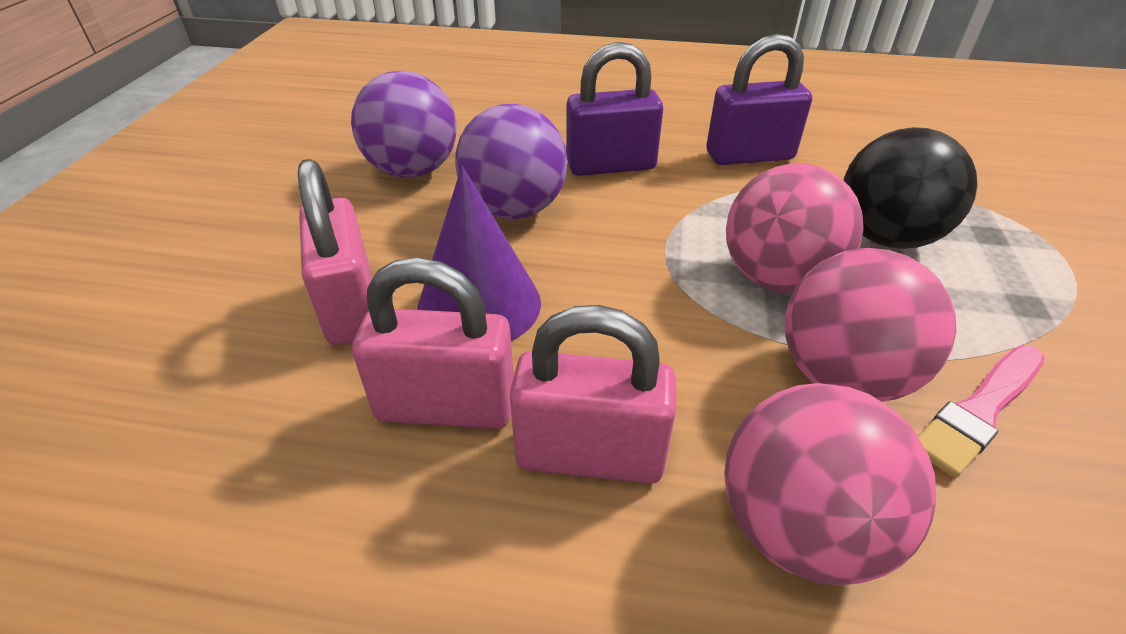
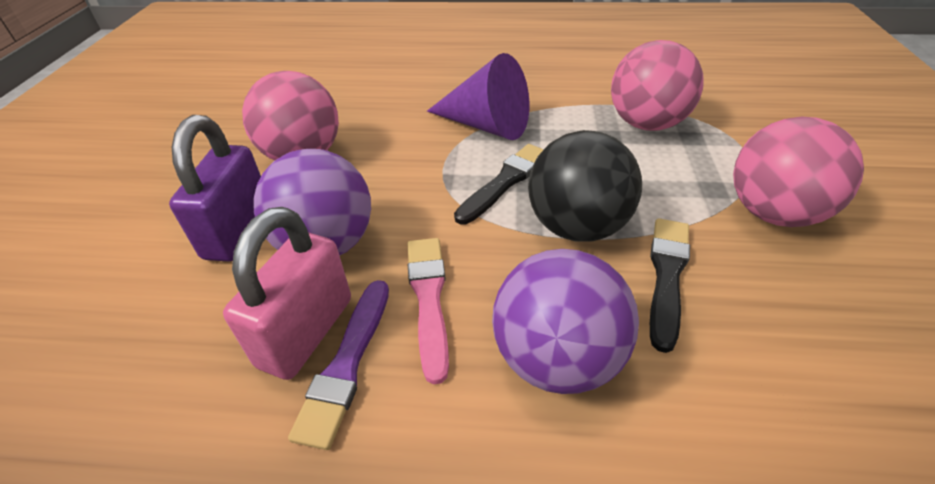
black brush: none = 0 -> [454,144,544,225] [650,218,690,353] = 2
pink padlock: [298,159,372,345] [352,258,514,429] [509,305,676,484] = 3 -> [223,207,351,380] = 1
purple brush: none = 0 -> [288,280,389,450] = 1
purple padlock: [566,42,663,176] [706,34,812,165] = 2 -> [169,115,261,262] = 1

